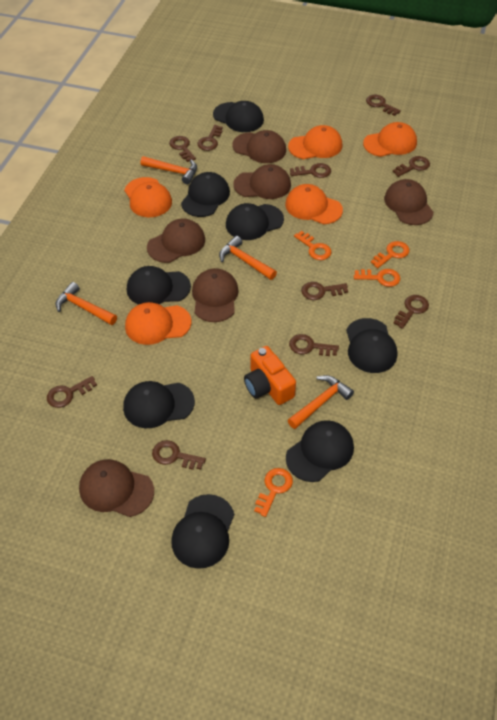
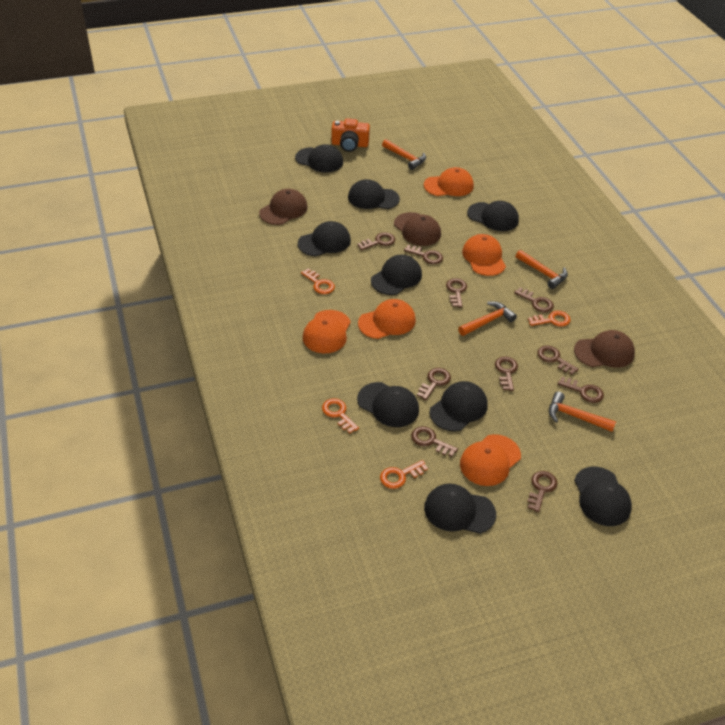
black cap: [123,381,195,428] [127,266,191,305] [171,494,234,569] [181,172,230,217] [213,101,264,132] [226,203,284,240] [286,420,354,482] [346,318,397,373] = 8 -> [295,144,343,172] [298,221,351,257] [348,179,400,209] [357,382,419,427] [371,255,422,295] [424,484,496,534] [429,381,488,432] [467,201,519,231] [574,467,632,526] = 9
brown cap: [79,459,154,517] [147,219,205,263] [192,268,239,322] [232,130,286,163] [233,164,291,199] [384,179,434,225] = 6 -> [259,189,308,225] [394,212,441,246] [574,330,635,368] = 3

